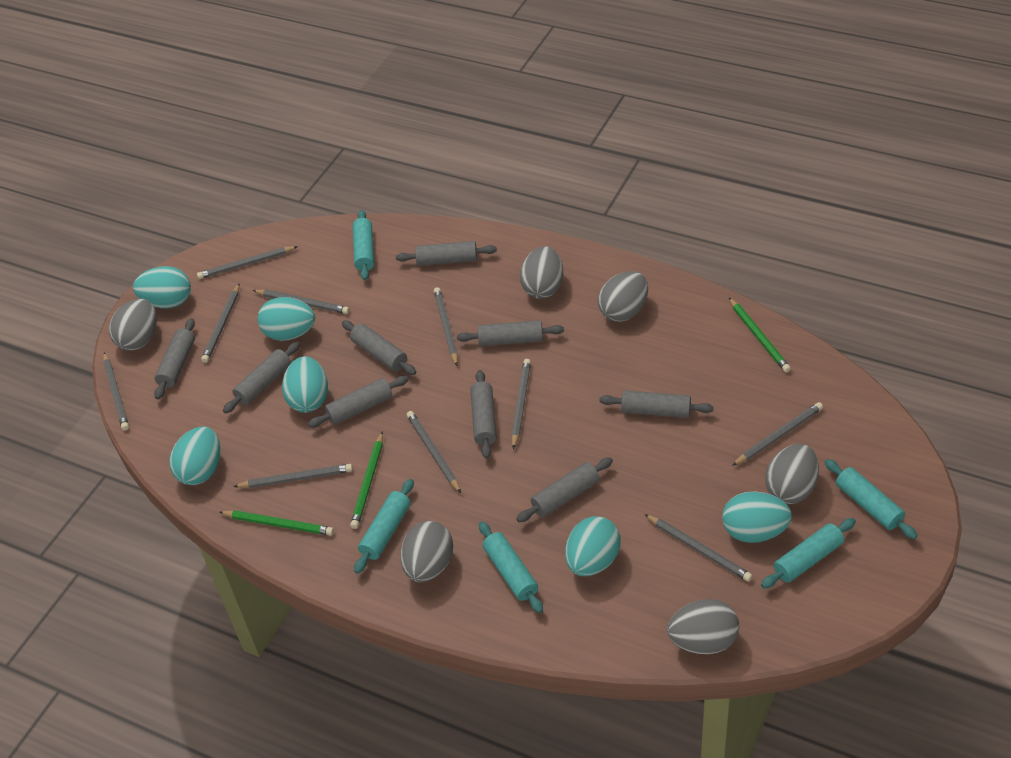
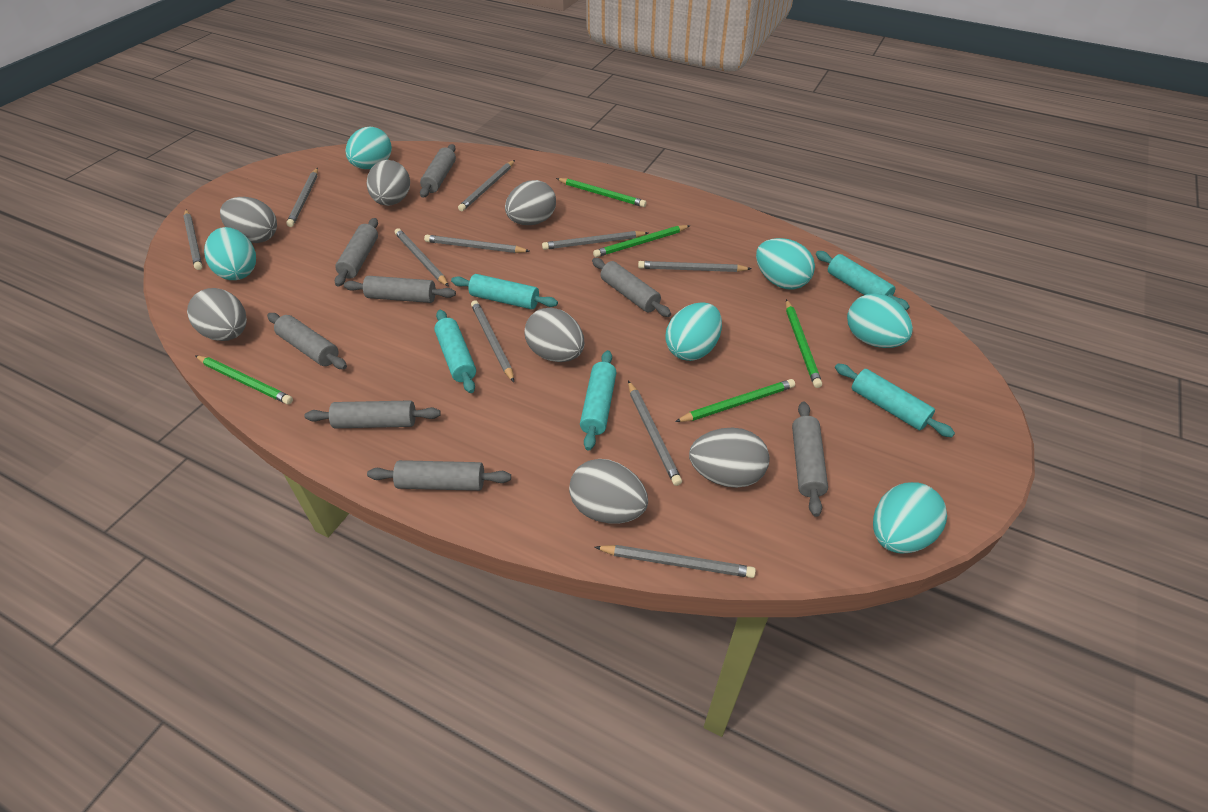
green pencil: [219,510,334,536] [350,431,383,529] [729,298,791,372] = 3 -> [195,356,293,404] [556,178,646,207] [593,225,690,257] [675,379,795,422] [786,299,822,388] = 5
grey egg: [109,298,157,351] [400,521,453,583] [520,246,563,299] [598,271,648,322] [667,599,739,654] [765,444,819,504] = 6 -> [187,288,247,341] [220,197,277,243] [367,160,410,206] [505,180,556,225] [524,307,584,362] [569,459,648,524] [689,428,770,488] = 7
grey rolling pin: [154,318,195,399] [223,342,300,413] [308,376,409,427] [342,320,416,375] [396,241,497,266] [457,320,564,346] [470,370,497,459] [516,457,613,522] [599,390,714,418] = 9 -> [267,313,347,369] [305,400,441,428] [335,218,378,287] [344,276,456,303] [367,460,511,491] [420,144,456,198] [592,258,671,317] [792,402,828,517] = 8

